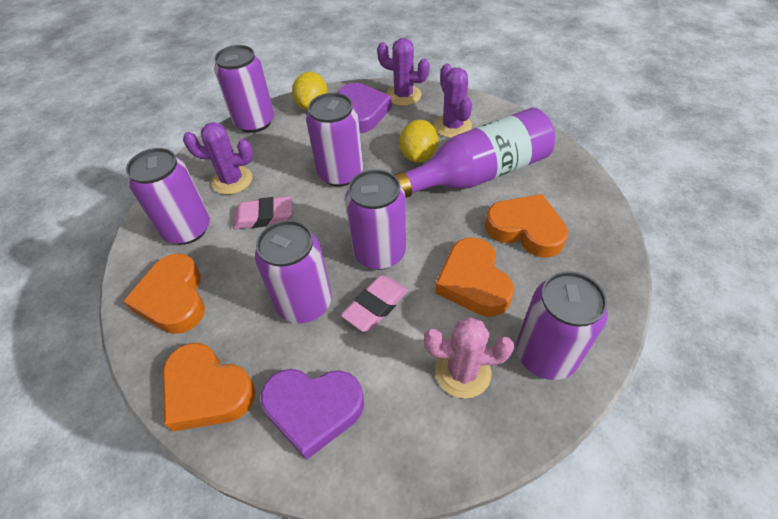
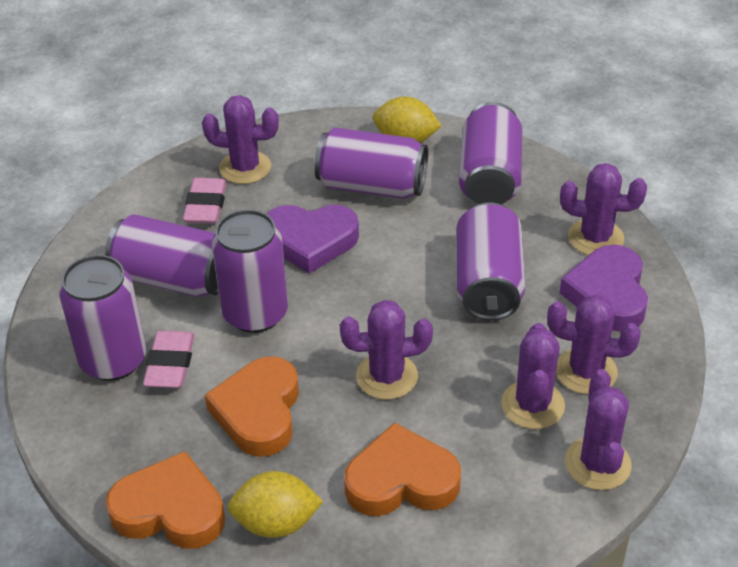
orange heart: [123,254,205,334] [163,343,256,431] [435,237,514,317] [485,194,568,258] = 4 -> [106,451,225,549] [205,356,299,457] [344,422,461,516] = 3
pink cactus: [424,317,514,398] = 1 -> none = 0
purple bottle: [394,108,555,198] = 1 -> none = 0
purple cactus: [183,122,253,195] [377,38,430,106] [434,64,472,138] = 3 -> [202,95,279,184] [340,300,433,400] [501,323,565,429] [547,295,641,394] [560,163,647,255] [565,369,632,490] = 6

